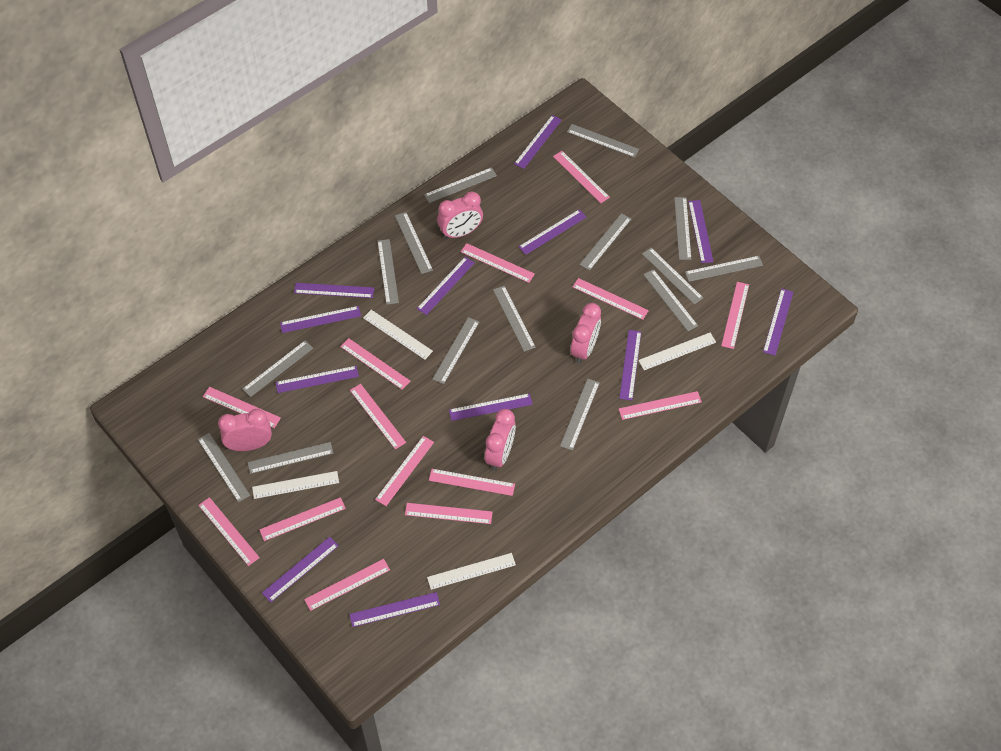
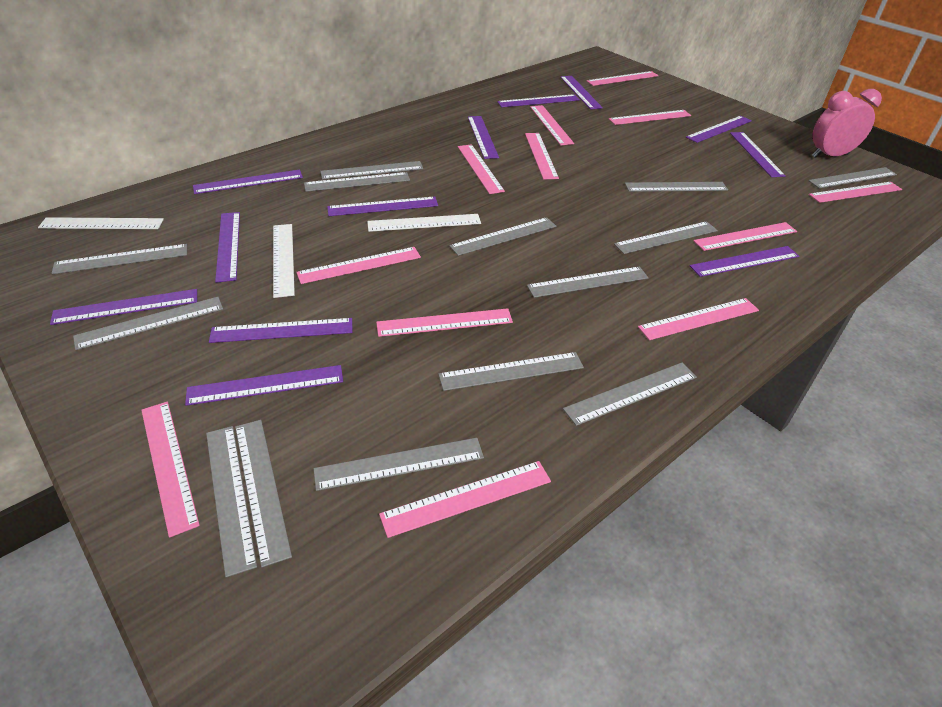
grey ruler: [198,433,250,502] [243,341,313,397] [248,442,333,474] [378,239,399,305] [395,212,433,274] [424,167,497,203] [432,317,479,384] [493,286,536,352] [560,379,600,451] [567,124,639,158] [579,213,631,271] [642,248,703,305] [643,269,698,331] [674,197,691,260] [685,256,763,282] = 15 -> [52,244,187,274] [73,297,223,350] [206,426,257,577] [235,420,292,567] [304,172,410,192] [314,438,484,491] [320,161,423,180] [438,352,584,391] [449,217,556,256] [527,267,648,298] [563,363,697,426] [614,221,718,254] [625,182,728,192] [808,167,897,188] = 14
pink clock: [218,409,272,451] [437,191,483,239] [485,409,516,471] [571,303,601,363] = 4 -> [812,89,882,158] = 1
pink ruler: [198,497,260,566] [203,387,281,428] [259,497,346,541] [304,559,390,611] [340,338,410,390] [350,384,406,449] [375,436,434,506] [405,503,493,524] [429,469,515,496] [461,243,535,283] [553,151,610,203] [573,278,649,320] [619,391,702,420] [721,282,749,349] = 14 -> [141,402,200,538] [296,247,421,284] [376,308,513,337] [379,461,551,538] [458,144,505,194] [525,133,559,179] [530,105,574,146] [587,71,659,86] [609,110,691,125] [638,298,759,340] [694,222,797,251] [809,182,902,203] = 12
white ruler: [252,471,339,499] [363,310,433,360] [427,553,516,590] [638,333,716,370] = 4 -> [38,217,164,229] [273,224,295,298] [367,214,481,232] = 3

